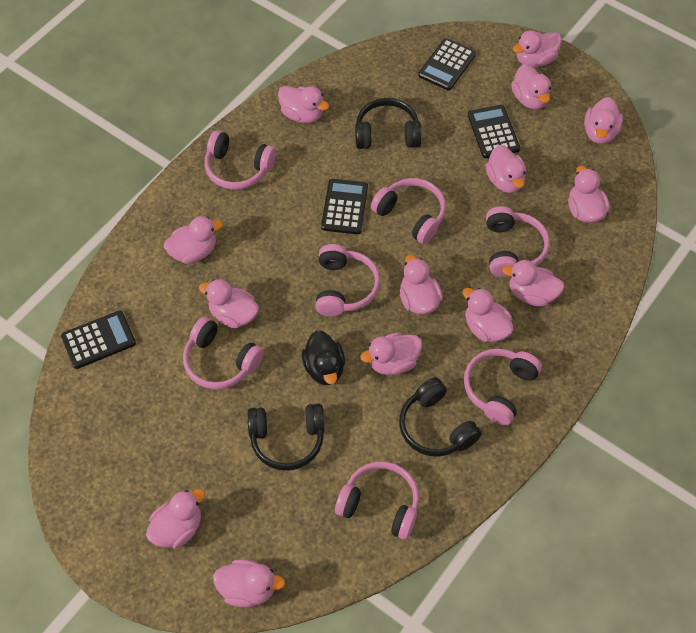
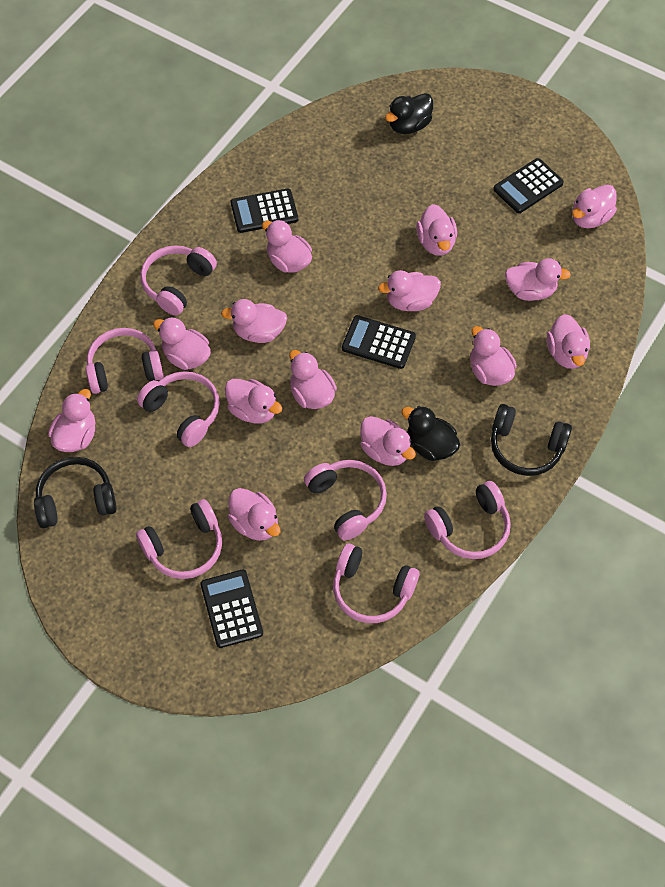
black duck: [302,330,345,385] = 1 -> [385,93,433,134] [401,406,460,461] = 2
black headphones: [248,404,324,471] [355,98,422,149] [399,377,482,457] = 3 -> [34,457,117,528] [491,404,572,476] = 2

